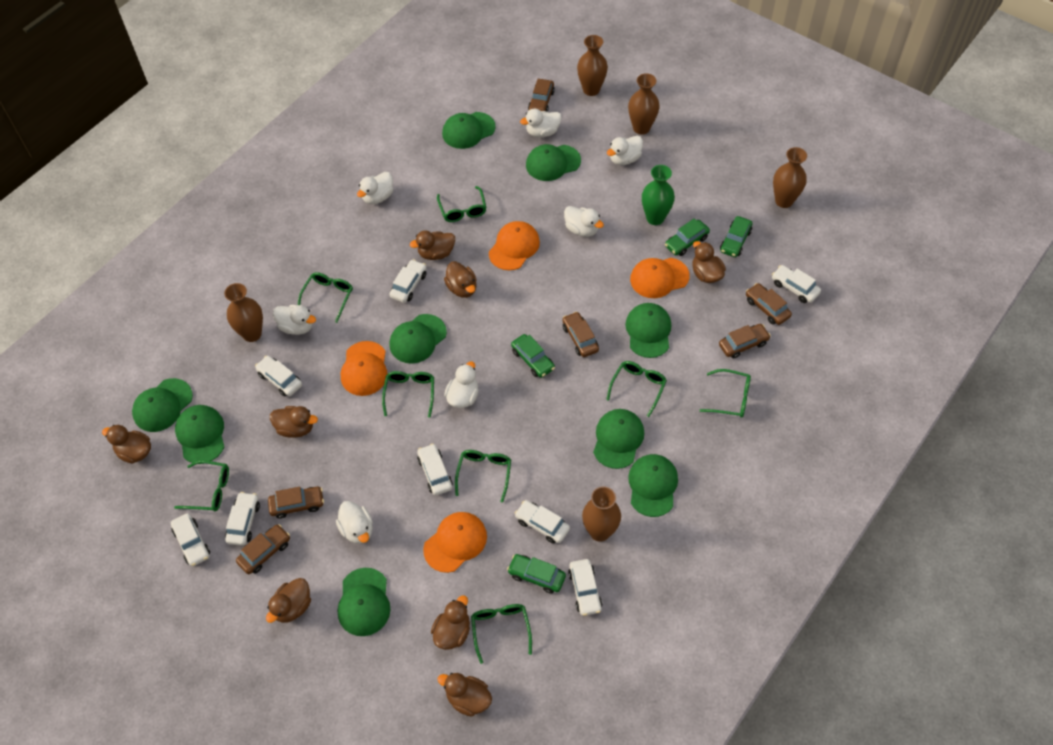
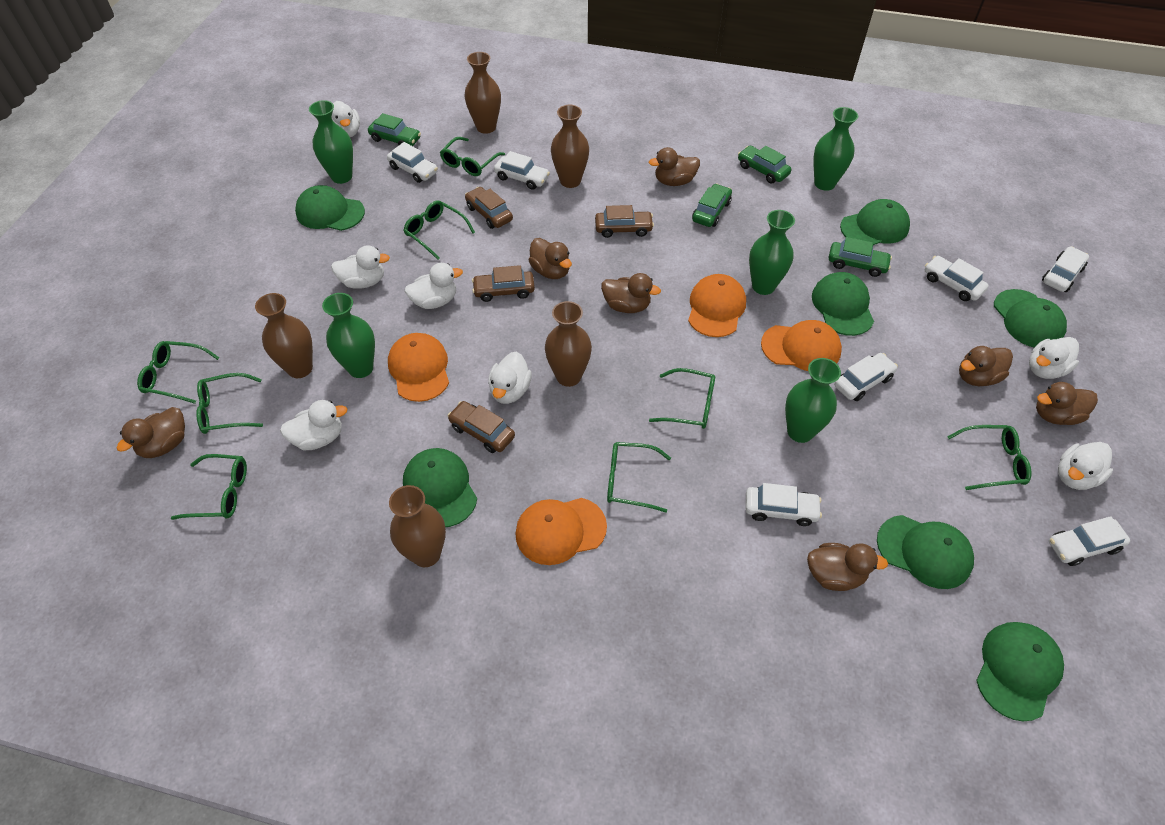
brown car: [236,524,290,574] [268,487,324,519] [528,79,555,112] [562,312,599,357] [719,324,771,359] [746,283,792,325] = 6 -> [447,401,515,453] [465,187,513,229] [472,265,535,302] [595,205,654,238] = 4
brown duck: [102,425,151,464] [266,578,311,623] [270,406,318,438] [410,231,455,260] [431,595,470,650] [438,673,492,717] [444,261,477,298] [692,241,726,283] = 8 -> [117,407,185,458] [529,238,572,279] [601,273,661,313] [649,147,700,186] [807,543,888,591] [959,346,1013,386] [1036,382,1098,425] = 7
green cap: [132,378,193,432] [175,405,224,464] [338,568,390,636] [389,314,447,364] [442,112,496,149] [526,144,581,181] [593,409,644,469] [625,303,671,358] [628,454,678,517] = 9 -> [295,185,365,231] [403,448,477,527] [812,272,874,336] [840,199,910,245] [877,515,974,589] [976,622,1064,722] [994,289,1067,347] = 7
green vase: [642,165,675,225] = 1 -> [309,100,353,184] [322,293,375,378] [749,210,795,295] [785,358,841,443] [814,107,858,191] = 5
white car: [171,513,210,566] [225,492,260,546] [255,356,302,396] [390,259,427,303] [417,443,453,495] [515,500,570,544] [568,559,602,616] [772,265,821,303] = 8 -> [387,142,438,183] [494,151,550,190] [745,483,822,526] [834,353,898,401] [925,256,989,301] [1042,246,1089,292] [1049,516,1130,566] = 7

